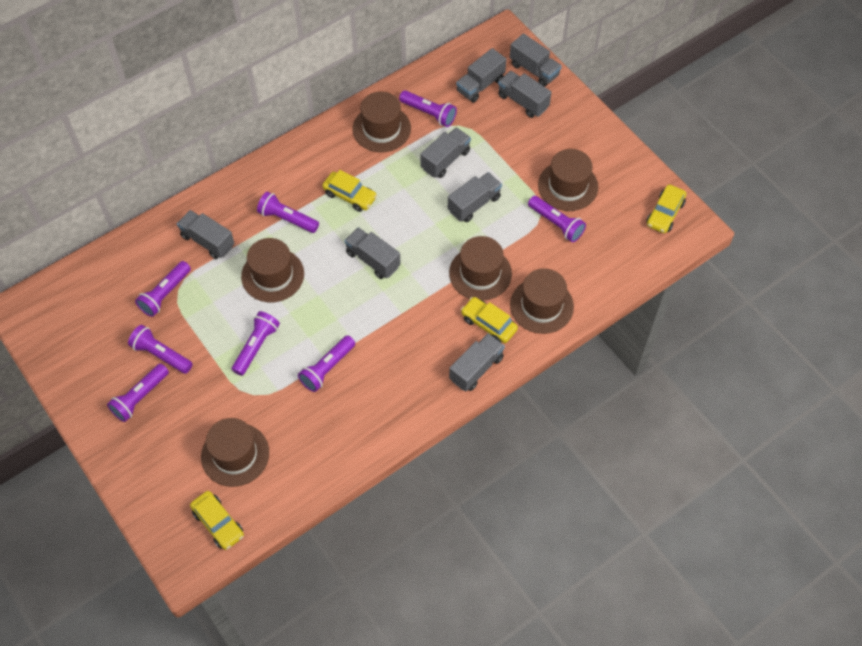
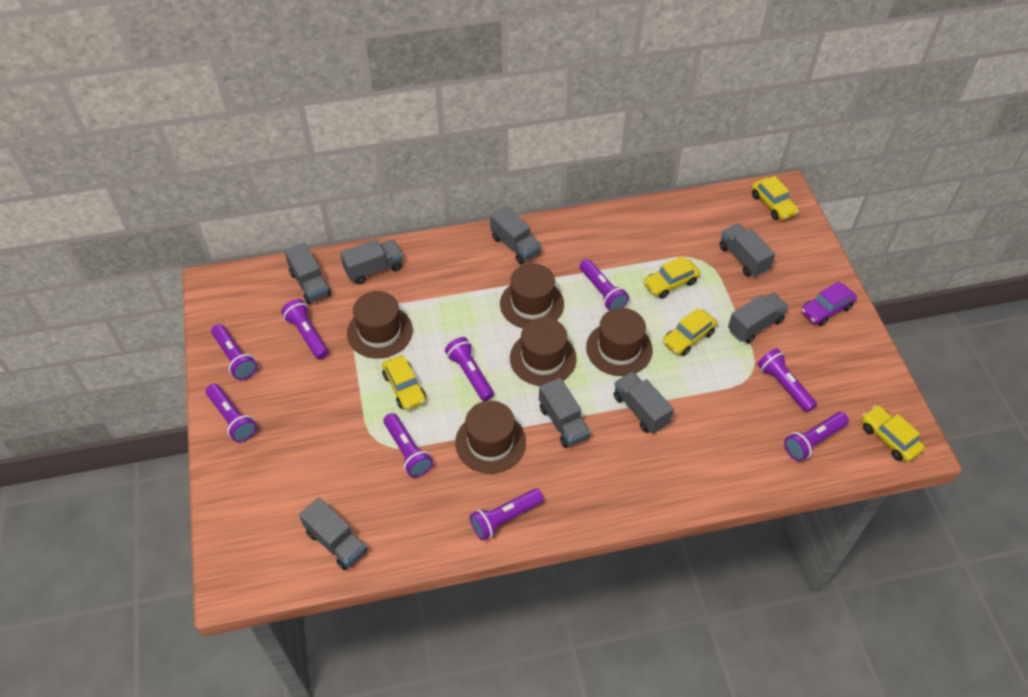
brown hat: [201,418,269,487] [241,238,304,302] [353,92,411,152] [449,236,512,301] [510,268,574,334] [538,149,598,211] = 6 -> [347,291,413,359] [455,400,526,474] [500,264,564,328] [510,317,577,386] [586,308,653,376] = 5
purple car: none = 0 -> [801,281,857,326] = 1
purple flashlight: [107,364,169,422] [128,325,193,374] [135,261,191,317] [232,311,280,376] [257,192,319,233] [298,335,355,392] [399,90,457,127] [528,196,586,242] = 8 -> [206,384,257,442] [211,324,257,380] [281,299,329,360] [383,413,433,477] [445,337,494,401] [470,489,544,540] [580,259,629,311] [757,348,817,413] [784,412,849,461] = 9
yellow car: [190,491,244,550] [322,170,377,212] [461,297,518,343] [646,185,686,233] = 4 -> [382,355,426,410] [643,256,700,299] [663,308,717,356] [752,176,799,220] [862,405,925,462] = 5

